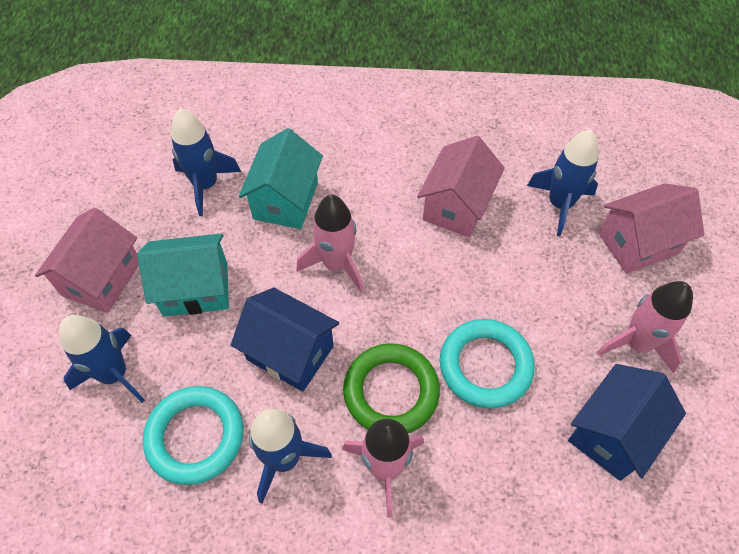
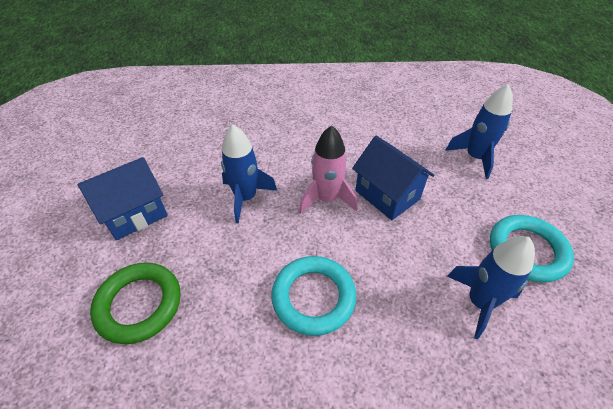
blue rocket: [59,315,145,403] [171,109,241,216] [249,409,332,503] [527,129,599,236] = 4 -> [221,124,277,223] [445,84,513,179] [447,236,535,340] = 3
pink house: [35,207,139,313] [417,136,505,238] [599,183,704,274] = 3 -> none = 0
pink rocket: [296,195,364,293] [342,419,424,518] [597,281,693,373] = 3 -> [299,125,358,214] = 1
turquoise house: [137,233,229,317] [239,128,323,229] = 2 -> none = 0

